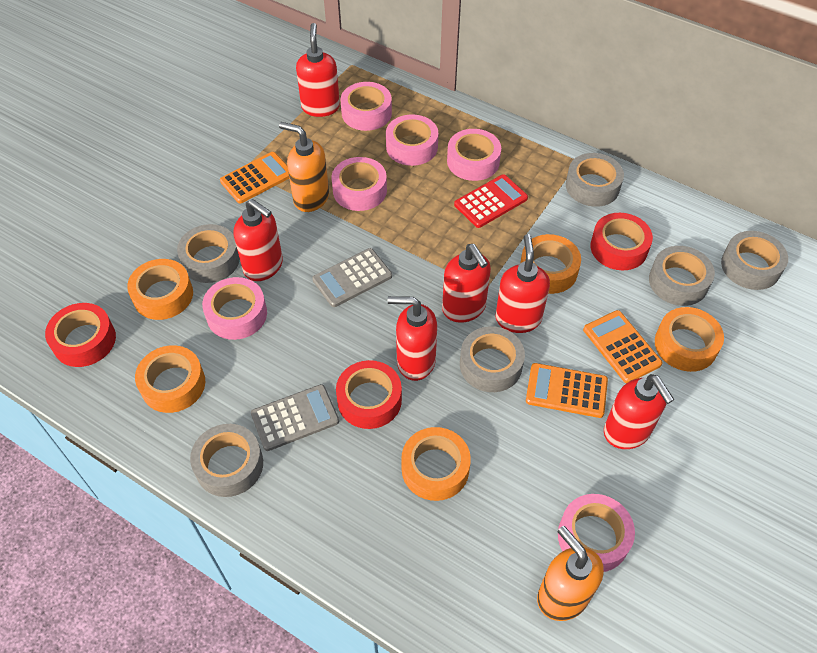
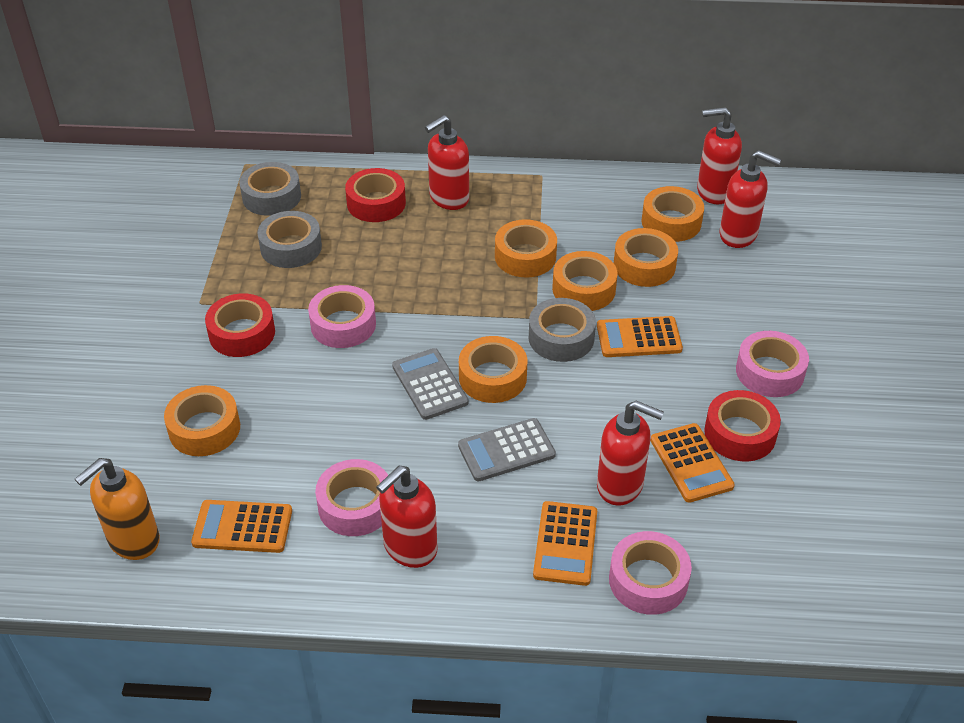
grey tape: [177,224,240,283] [190,424,263,497] [460,326,525,392] [566,153,624,207] [649,246,715,306] [721,231,788,290] = 6 -> [239,162,301,216] [257,211,322,268] [529,298,596,362] = 3
orange calculator: [220,152,289,204] [526,363,608,418] [583,310,662,383] = 3 -> [191,500,292,553] [533,501,597,586] [597,316,683,357] [650,423,735,503] = 4
orange soap dispenser: [279,122,329,212] [537,526,604,621] = 2 -> [75,458,160,560] = 1
orange tape: [127,259,193,320] [135,345,205,413] [401,427,471,501] [520,234,581,294] [655,307,724,372] = 5 -> [164,385,240,456] [459,336,527,403] [495,219,557,278] [552,251,618,311] [614,228,678,287] [642,186,704,242] = 6
pink tape: [202,277,267,340] [332,157,387,211] [341,82,392,131] [386,114,438,166] [447,129,501,181] [558,494,635,572] = 6 -> [308,285,376,348] [315,459,388,536] [609,531,692,615] [736,331,809,397] = 4
red calculator: [454,174,528,228] = 1 -> none = 0
red soap dispenser: [234,199,283,281] [296,23,340,117] [387,296,437,381] [442,244,491,323] [495,234,550,333] [604,374,674,449] = 6 -> [376,466,438,568] [425,115,469,210] [597,401,664,506] [697,107,742,204] [719,150,782,248] = 5

